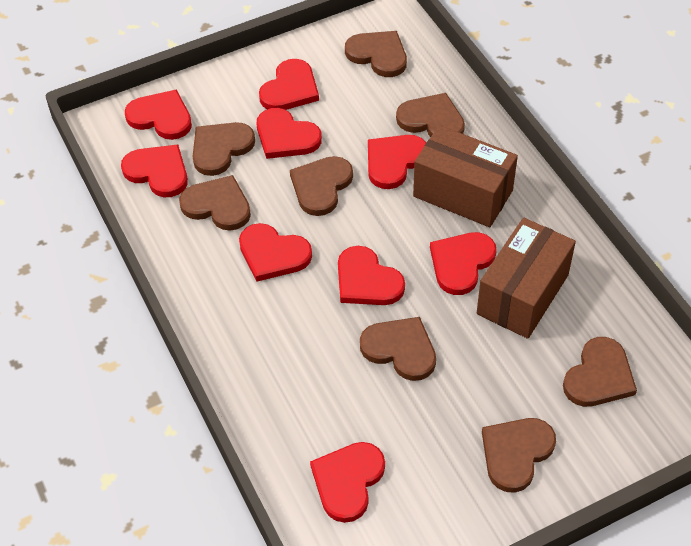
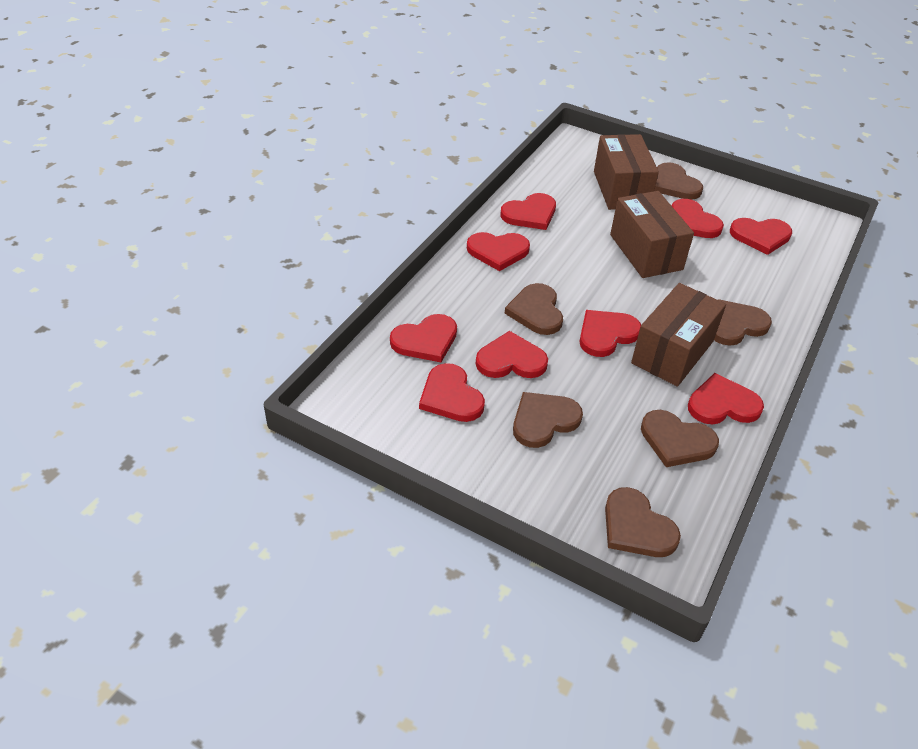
brown box: [413,125,518,227] [477,218,576,339] = 2 -> [594,134,659,210] [610,191,694,278] [631,283,726,387] = 3
brown heart: [179,175,251,231] [193,122,255,176] [290,156,353,216] [345,31,407,77] [360,317,436,381] [396,93,465,137] [482,418,556,493] [563,337,637,407] = 8 -> [505,283,563,335] [513,392,583,448] [605,487,681,557] [641,410,719,467] [654,162,703,200] [714,299,772,346] = 6

